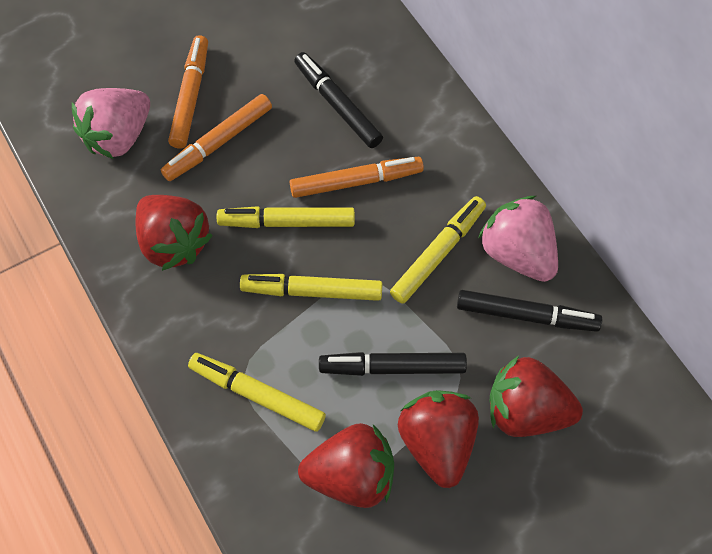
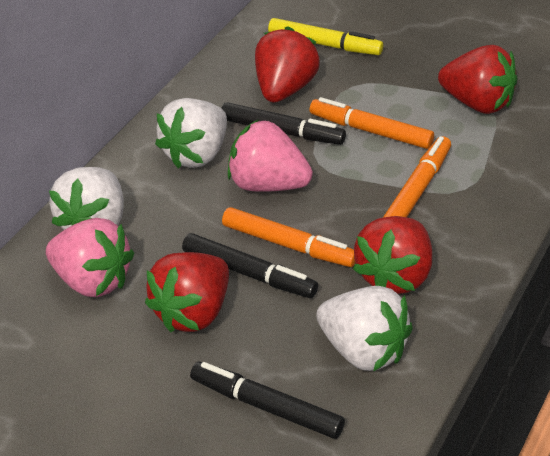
white strawberry: none = 0 -> [49,167,124,230] [155,98,227,168] [316,286,413,372] = 3
yellow marker: [188,353,326,432] [217,206,355,228] [240,274,383,301] [390,196,486,304] = 4 -> [268,18,383,55] = 1

